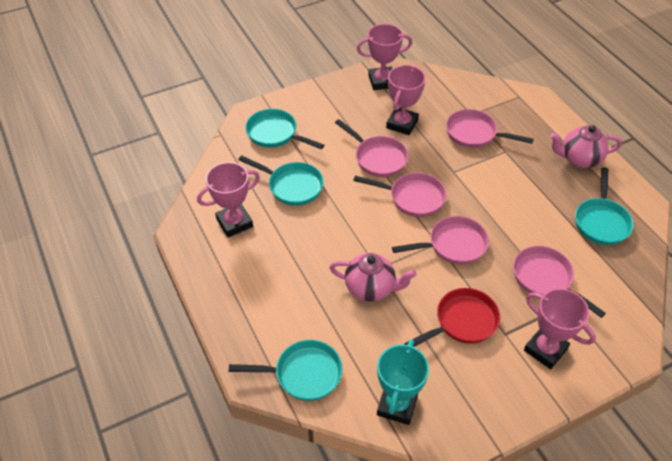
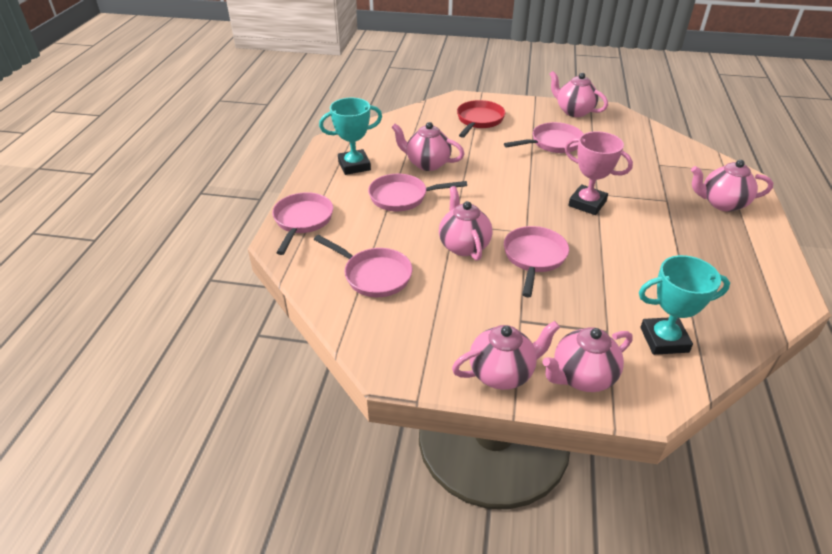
pink teapot: [330,253,417,302] [550,125,622,168] = 2 -> [392,122,464,171] [439,186,492,261] [452,321,560,390] [542,327,633,392] [550,71,608,117] [691,160,773,212] = 6
pink trophy: [197,162,260,237] [357,24,412,90] [386,65,426,135] [524,288,596,369] = 4 -> [565,131,633,215] = 1
turquoise pan: [229,340,343,401] [238,155,324,206] [245,109,324,149] [575,167,634,245] = 4 -> none = 0
turquoise trophy: [377,339,429,425] = 1 -> [319,98,382,175] [639,255,730,355] = 2

